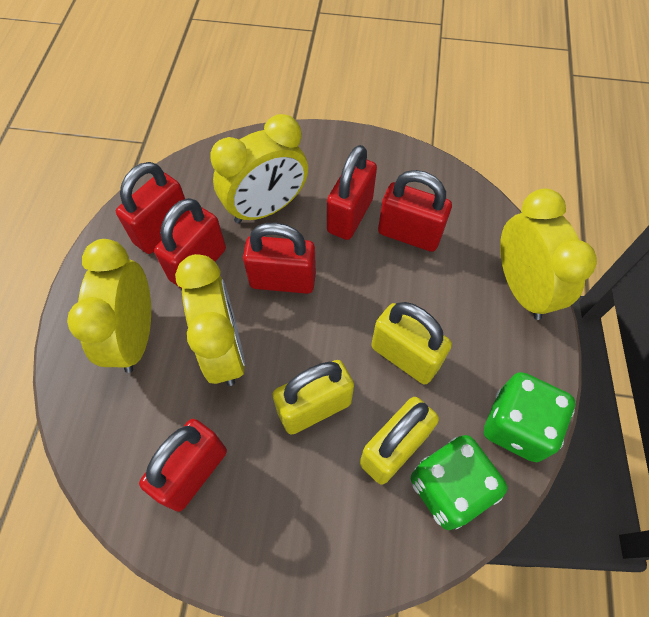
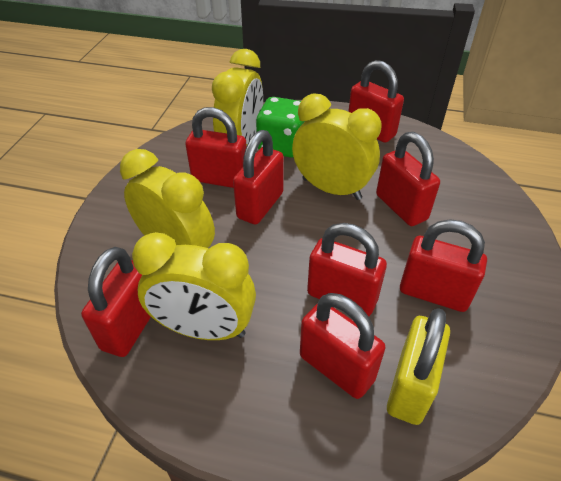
green dice: [411,435,507,530] [484,372,575,462] = 2 -> [256,97,305,158] = 1
red padlock: [116,162,190,254] [139,419,227,512] [154,198,226,289] [243,223,316,294] [327,145,377,240] [378,170,452,252] = 6 -> [81,247,151,357] [185,107,247,188] [233,130,284,225] [300,293,386,399] [307,223,387,316] [348,60,404,143] [376,132,440,226] [400,219,487,312] = 8
yellow padlock: [273,360,354,435] [360,397,439,485] [371,302,452,384] = 3 -> [387,308,450,425] = 1

